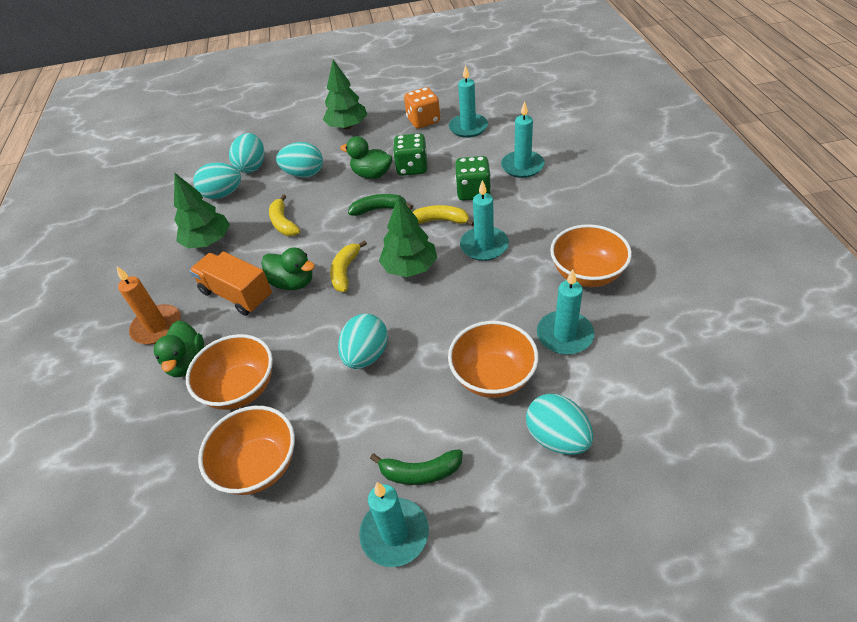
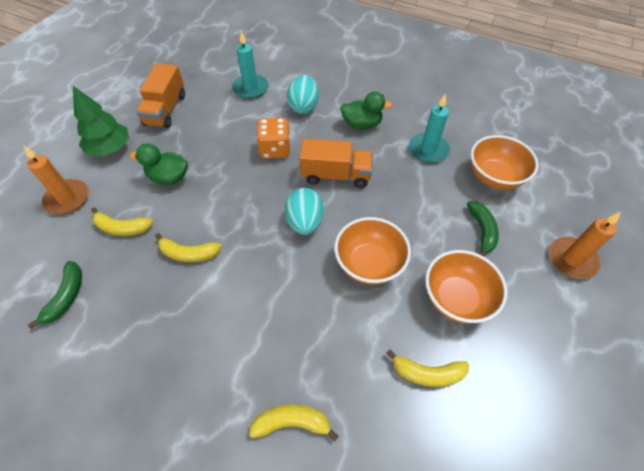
green dice: [393,133,428,176] [455,156,491,201] = 2 -> none = 0
green duck: [154,321,204,377] [261,247,315,290] [340,136,392,179] = 3 -> [130,144,188,185] [340,92,393,129] = 2
green tree: [174,173,230,248] [323,60,367,129] [379,195,437,277] = 3 -> [73,86,129,156] = 1
orange bowl: [186,334,273,410] [198,406,295,495] [448,321,538,398] [550,224,632,287] = 4 -> [334,217,411,285] [425,250,507,323] [471,135,539,190] = 3
orange candle: [117,267,181,344] = 1 -> [23,145,89,214] [549,212,621,279] = 2
orange truck: [190,252,272,316] = 1 -> [136,63,185,128] [300,138,373,188] = 2
turquoise candle: [359,482,429,567] [449,64,488,138] [460,180,509,261] [501,101,545,178] [537,269,594,355] = 5 -> [232,31,269,99] [409,94,450,163] = 2
turquoise egg: [193,162,241,199] [229,133,264,173] [276,142,323,178] [338,314,388,369] [526,394,593,455] = 5 -> [285,188,324,235] [287,75,319,114] = 2
yellow banana: [269,195,300,236] [330,240,367,292] [413,205,474,226] = 3 -> [91,207,153,236] [155,233,222,262] [249,405,339,442] [386,349,469,387] = 4

